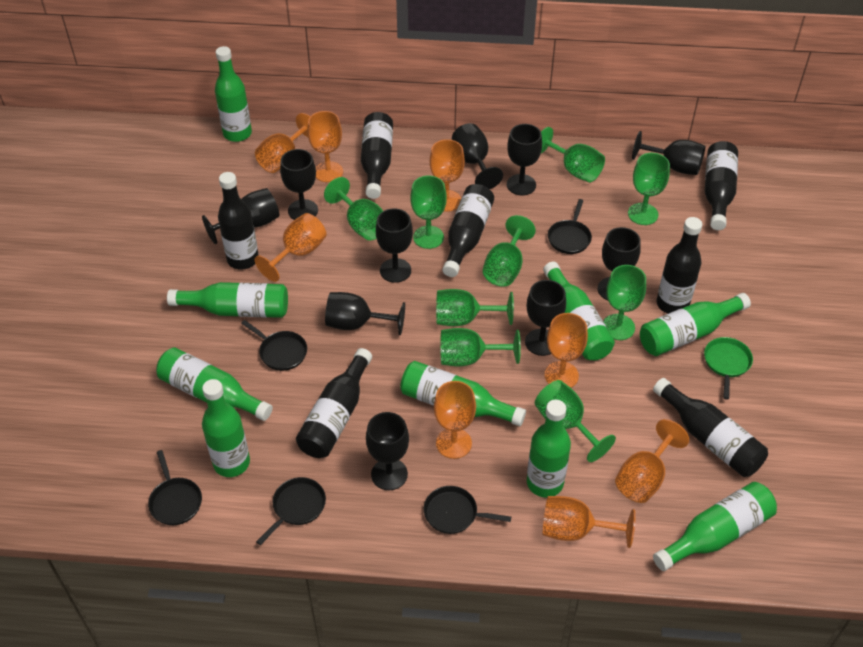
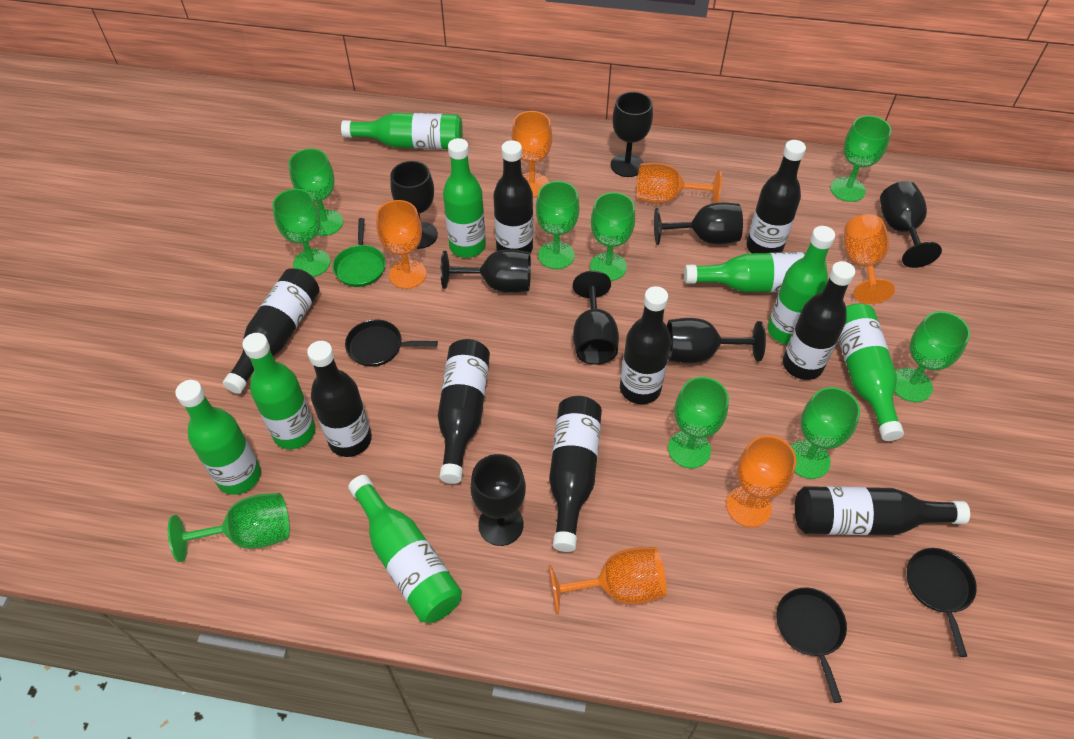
black bottle: [218,172,259,270] [296,348,372,458] [361,112,393,199] [442,184,494,277] [653,378,768,477] [657,217,702,314] [705,141,738,230] = 7 -> [223,268,320,394] [307,341,372,457] [438,339,490,484] [493,140,533,253] [549,396,602,552] [620,286,671,404] [746,140,806,253] [783,261,855,380] [795,486,970,535] = 9
black goblet: [202,188,279,244] [280,149,318,220] [325,292,405,335] [366,412,409,490] [376,208,413,283] [452,123,503,189] [507,124,542,195] [525,280,566,356] [598,227,641,300] [632,131,706,175] = 10 -> [390,161,438,249] [440,249,531,293] [470,454,526,546] [573,271,619,365] [610,92,653,177] [654,202,743,245] [667,318,766,363] [880,181,942,268] = 8
black pan: [148,450,202,525] [241,320,307,371] [256,477,326,545] [424,486,511,534] [548,199,592,254] = 5 -> [345,320,438,367] [776,588,847,703] [907,548,977,657] = 3
green bottle: [156,347,273,421] [167,282,288,318] [202,379,250,477] [215,46,252,142] [400,361,526,426] [527,400,571,498] [543,261,615,360] [640,293,751,356] [653,482,777,571] = 9 -> [175,380,261,495] [242,333,316,449] [341,113,463,149] [348,475,462,623] [443,138,486,258] [684,252,827,292] [767,226,835,345] [838,303,904,441] = 8
orange goblet: [255,113,310,173] [255,213,326,282] [308,111,343,182] [430,139,465,212] [434,381,476,459] [543,496,636,548] [544,313,588,388] [615,419,689,503] = 8 -> [376,200,426,289] [512,111,552,197] [549,547,667,615] [636,163,722,203] [726,435,796,527] [844,214,895,304] = 6

